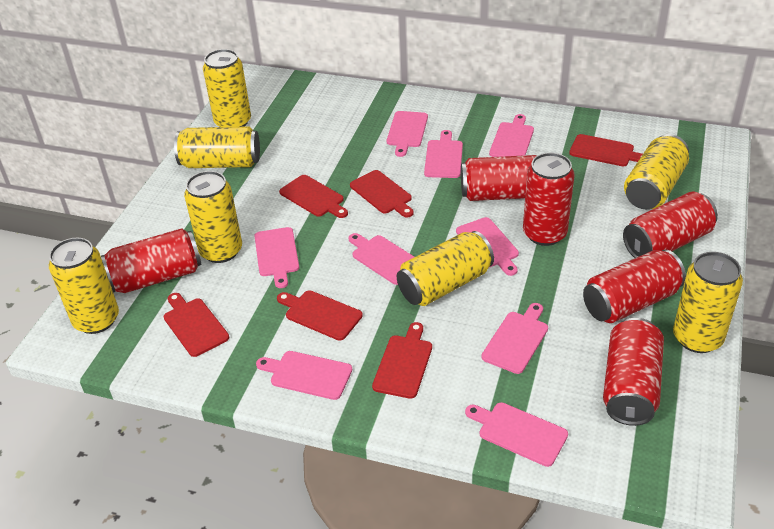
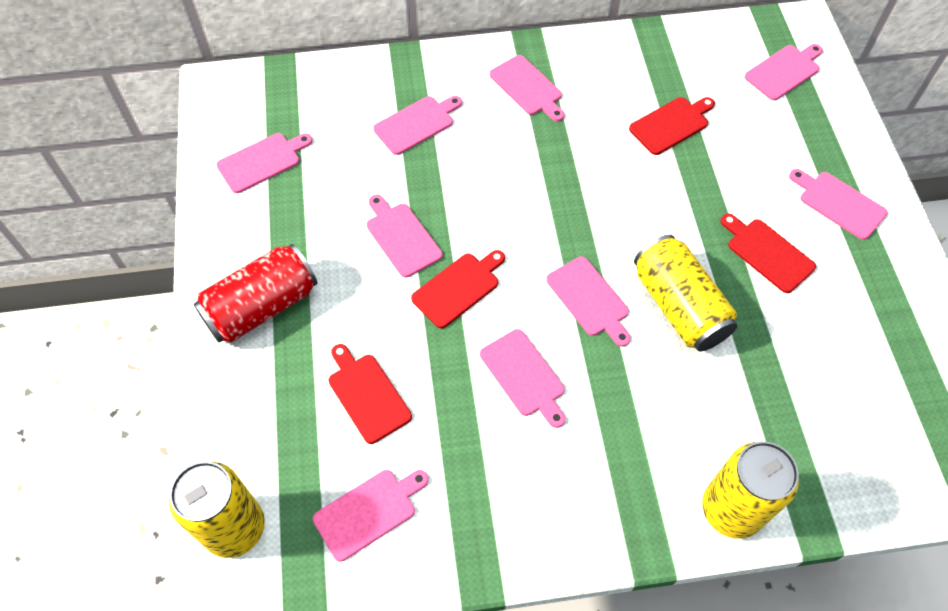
red can: [101,228,202,293] [461,155,537,201] [523,153,575,246] [583,250,686,323] [603,318,664,426] [623,191,718,258] = 6 -> [193,244,317,343] = 1
red cutting board: [164,293,229,357] [277,290,363,341] [279,175,348,218] [350,170,414,218] [372,322,432,399] [569,134,643,166] = 6 -> [329,344,412,444] [411,250,505,328] [629,97,715,155] [721,213,816,293] = 4
yellow can: [49,238,119,334] [174,126,260,168] [184,171,242,263] [203,49,251,127] [397,231,494,306] [624,134,689,209] [673,252,743,353] = 7 -> [169,461,265,558] [634,235,737,352] [702,442,799,539] = 3

